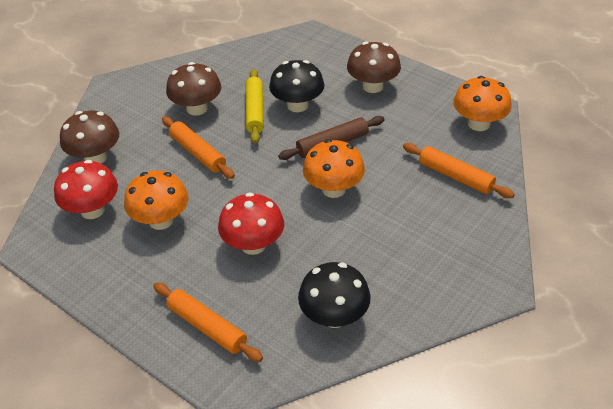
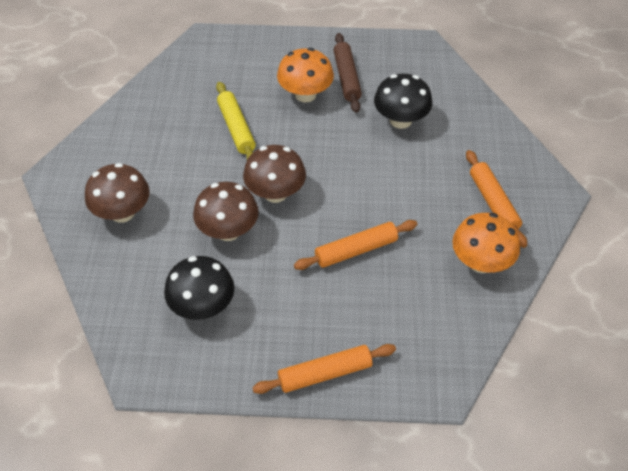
orange mushroom: [124,171,188,230] [303,139,365,198] [453,76,512,131] = 3 -> [277,48,334,102] [452,213,520,273] = 2
red mushroom: [54,160,118,219] [218,192,284,255] = 2 -> none = 0

